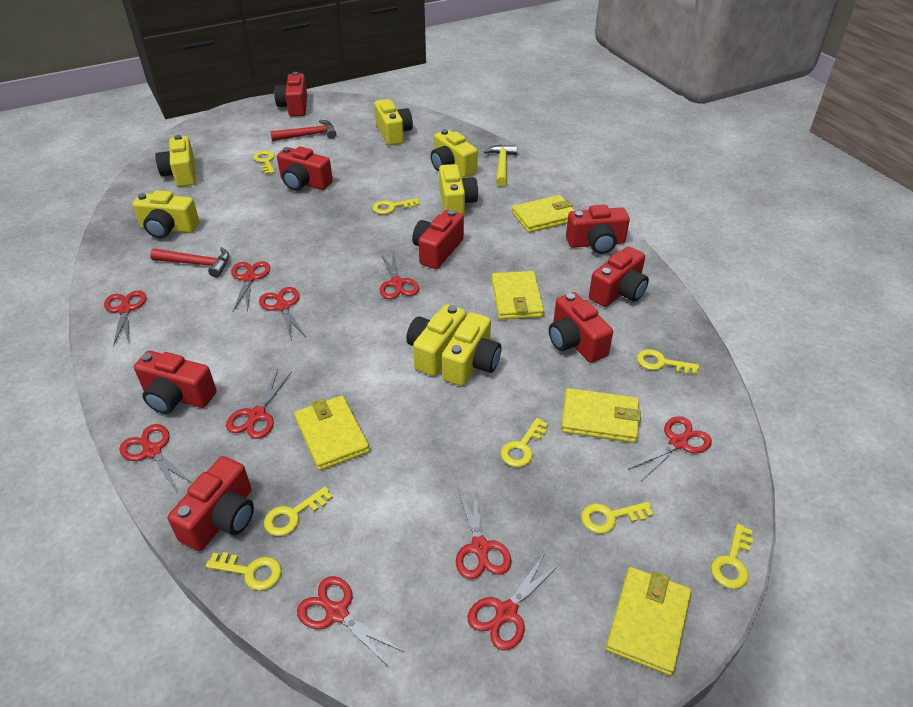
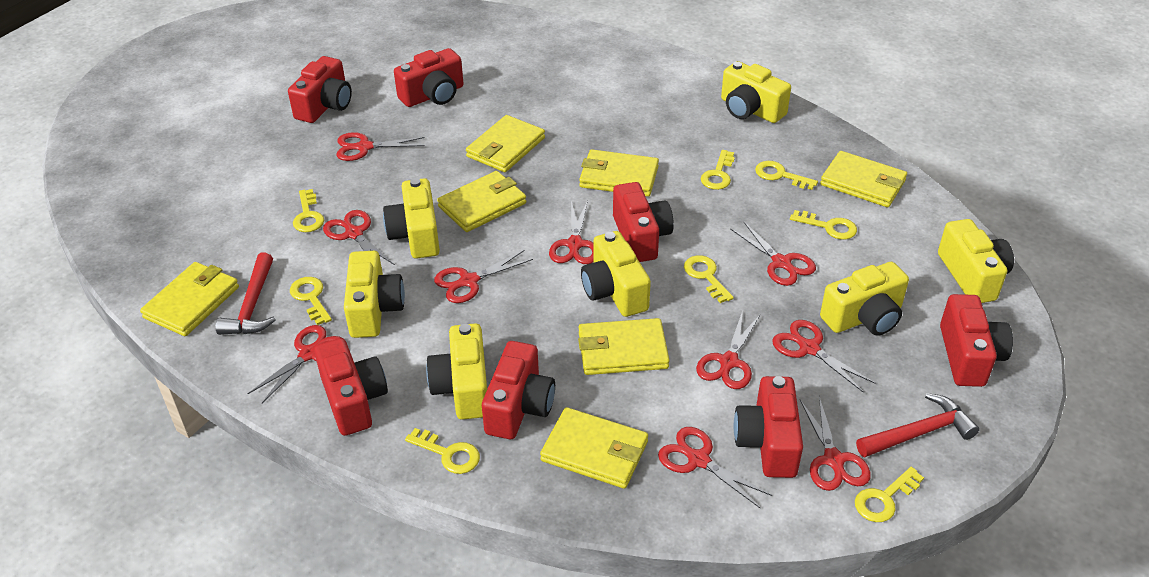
red camera: [134,351,217,414] [167,456,254,551] [274,72,307,117] [277,146,333,191] [412,210,464,269] [549,292,613,363] [566,205,630,254] [589,246,649,307] = 8 -> [288,56,352,123] [314,338,388,436] [394,48,464,107] [482,341,555,439] [613,182,674,262] [734,376,803,478] [940,294,1013,387] = 7
yellow hammer: [484,145,517,186] = 1 -> none = 0
yellow wallet: [294,396,370,471] [492,271,544,320] [512,195,575,233] [561,388,641,443] [606,567,691,676] = 5 -> [140,262,239,336] [437,171,526,232] [466,115,545,172] [540,407,648,489] [578,318,670,375] [579,149,659,197] [820,151,907,207] = 7

